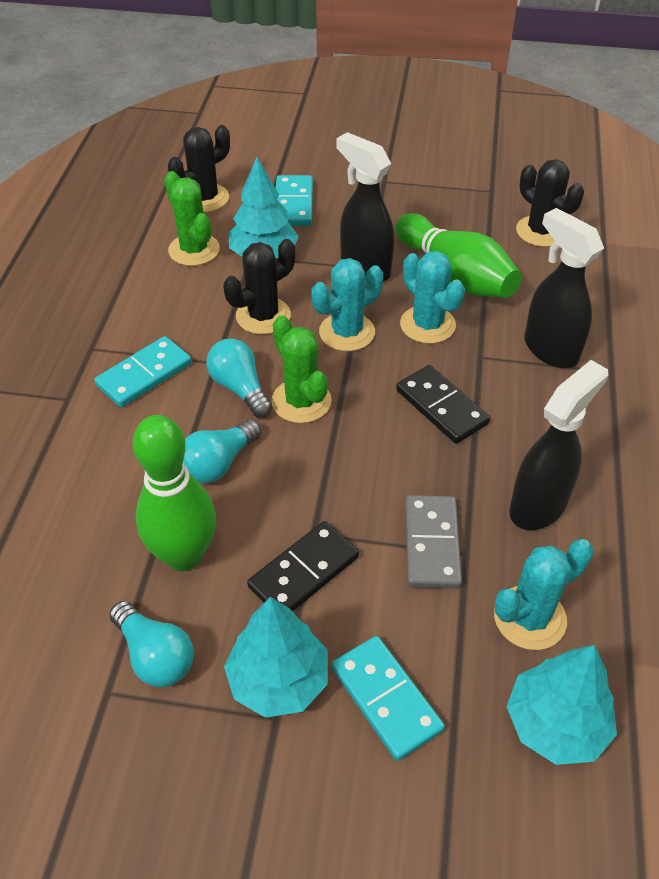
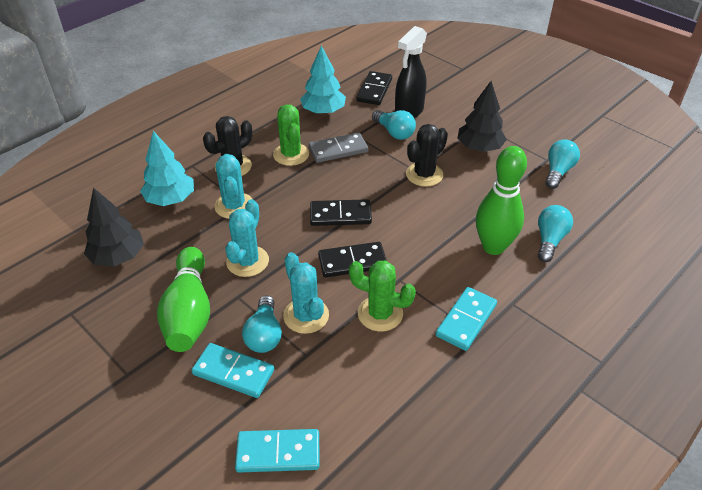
black cactus: [168,125,230,212] [223,239,295,334] [516,159,584,247] = 3 -> [203,116,252,176] [406,124,448,187] = 2
black domino: [247,521,359,612] [396,365,490,444] = 2 -> [310,199,372,226] [318,242,387,277] [356,71,392,105] = 3
black spray bottle: [336,132,394,281] [509,360,608,530] [524,208,604,368] = 3 -> [395,26,427,118] = 1
black tree: none = 0 -> [84,188,144,267] [457,81,507,152] = 2
turquoise light bulb: [109,601,194,687] [183,419,262,483] [206,338,272,418] = 3 -> [242,295,282,353] [372,110,416,140] [538,205,573,262] [545,139,580,189] = 4
turquoise tree: [224,597,328,718] [229,157,299,258] [507,645,617,765] = 3 -> [140,131,194,206] [300,46,346,114] = 2

